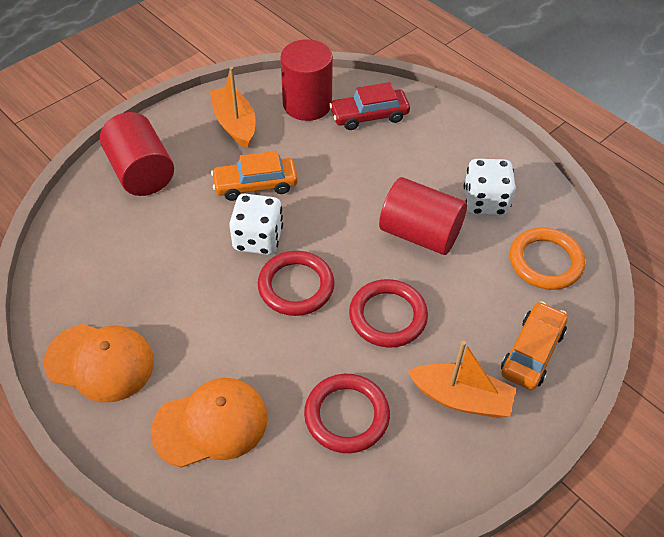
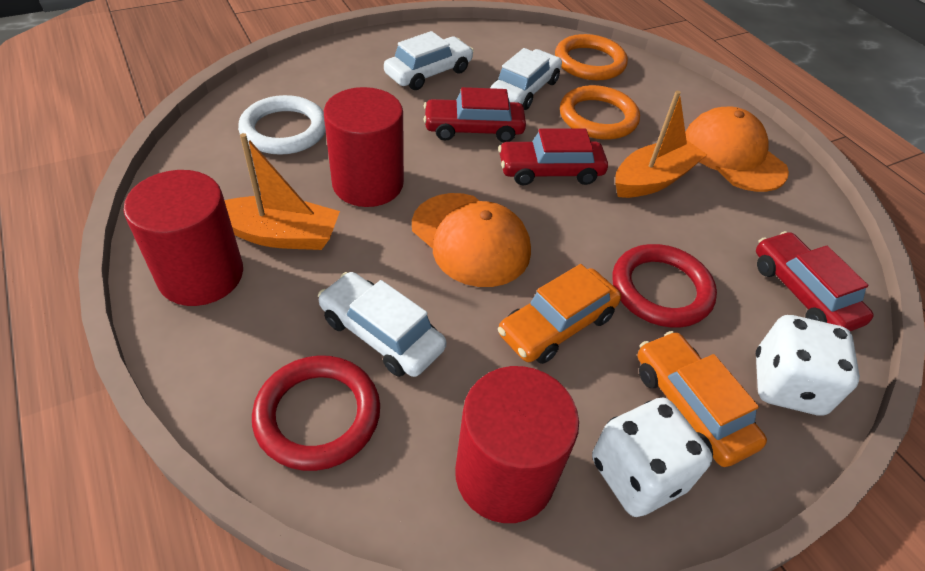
orange ring: [510,227,585,290] = 1 -> [555,34,628,80] [560,85,640,140] = 2
red car: [329,82,410,130] = 1 -> [423,87,526,142] [498,129,608,186] [756,231,874,331] = 3
red ring: [258,251,335,316] [304,374,390,453] [349,279,428,348] = 3 -> [252,356,380,471] [613,244,717,328] = 2
white car: none = 0 -> [318,272,446,377] [384,31,474,90] [491,48,562,110] = 3
white ring: none = 0 -> [238,95,326,155] = 1

